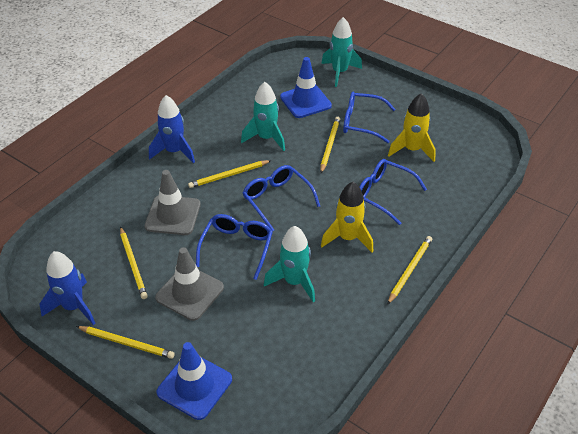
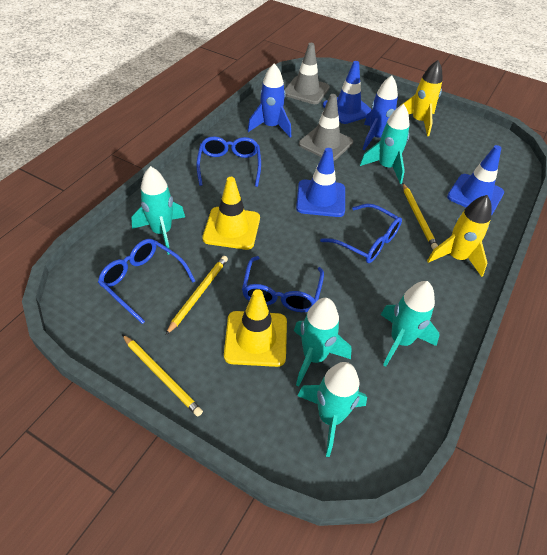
blue traffic cone: [156,342,232,420] [280,57,332,118] = 2 -> [296,148,345,217] [323,61,371,124] [447,145,504,215] = 3
turquoise rocket: [241,82,285,151] [264,226,315,302] [321,17,362,87] = 3 -> [131,166,185,254] [294,298,351,387] [297,362,367,457] [360,104,410,184] [381,281,440,367] = 5
yellow pencil: [76,326,174,359] [120,227,148,299] [188,160,272,188] [320,117,340,173] [387,236,432,305] = 5 -> [122,334,203,417] [166,256,228,335] [403,183,438,250] = 3
yellow traffic cone: none = 0 -> [203,177,260,250] [224,289,287,367] = 2

